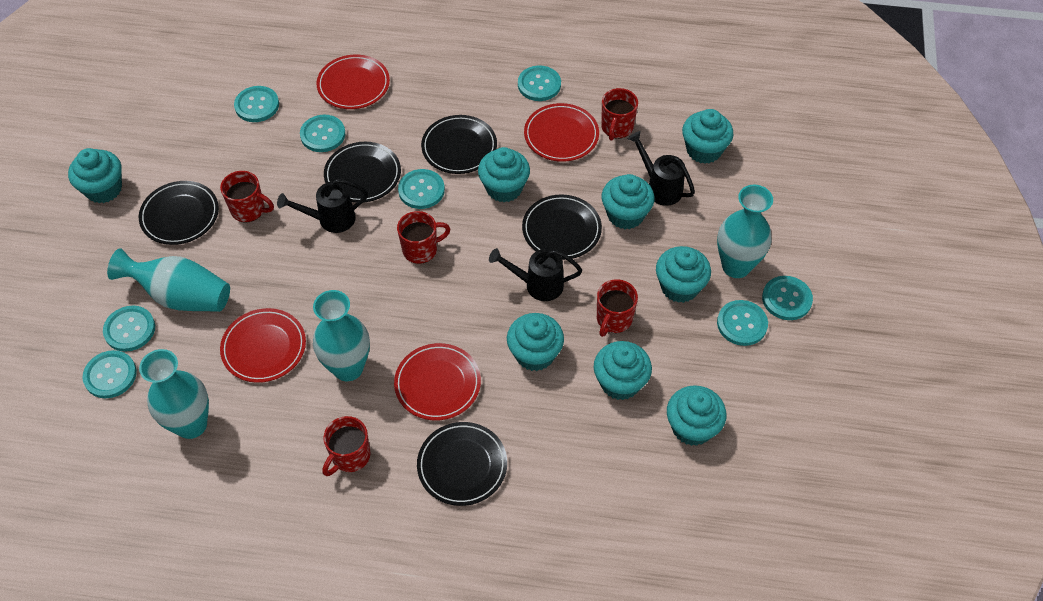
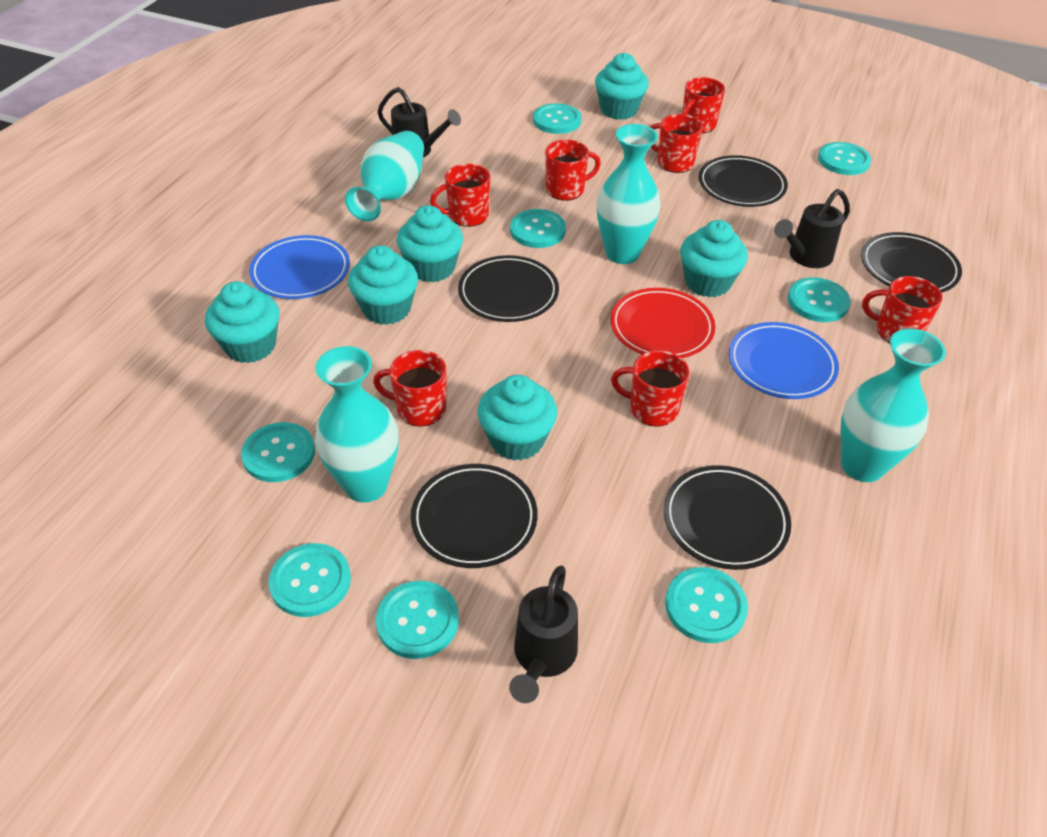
blue plate: none = 0 -> [249,235,350,299] [729,322,839,399] = 2
red mug: [220,171,274,222] [322,416,370,476] [397,211,450,264] [597,279,638,337] [601,88,638,141] = 5 -> [373,350,446,427] [430,164,490,227] [545,140,601,201] [611,350,690,427] [650,114,703,173] [682,77,725,133] [862,276,943,343] = 7
red plate: [220,308,306,383] [317,55,390,109] [394,343,481,420] [524,103,599,162] = 4 -> [611,288,716,358] = 1
turquoise cupcake: [68,148,122,203] [478,147,530,202] [507,313,564,371] [594,341,652,400] [602,174,655,229] [656,246,711,303] [667,385,726,446] [682,109,733,164] = 8 -> [205,281,280,363] [348,245,418,325] [397,205,463,283] [478,375,557,461] [595,53,649,120] [680,220,748,297] = 6

